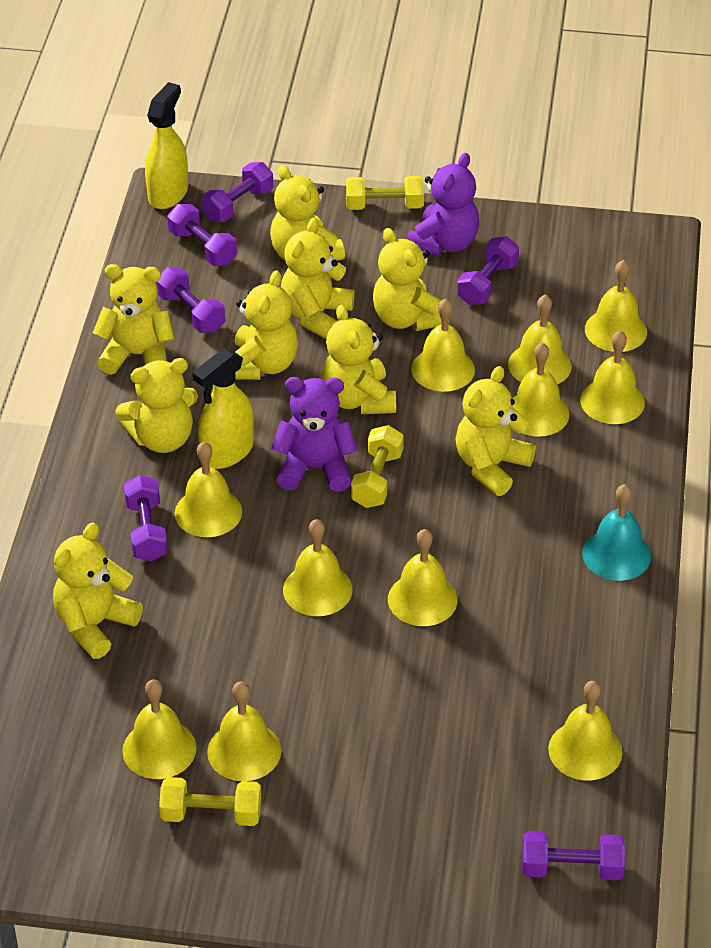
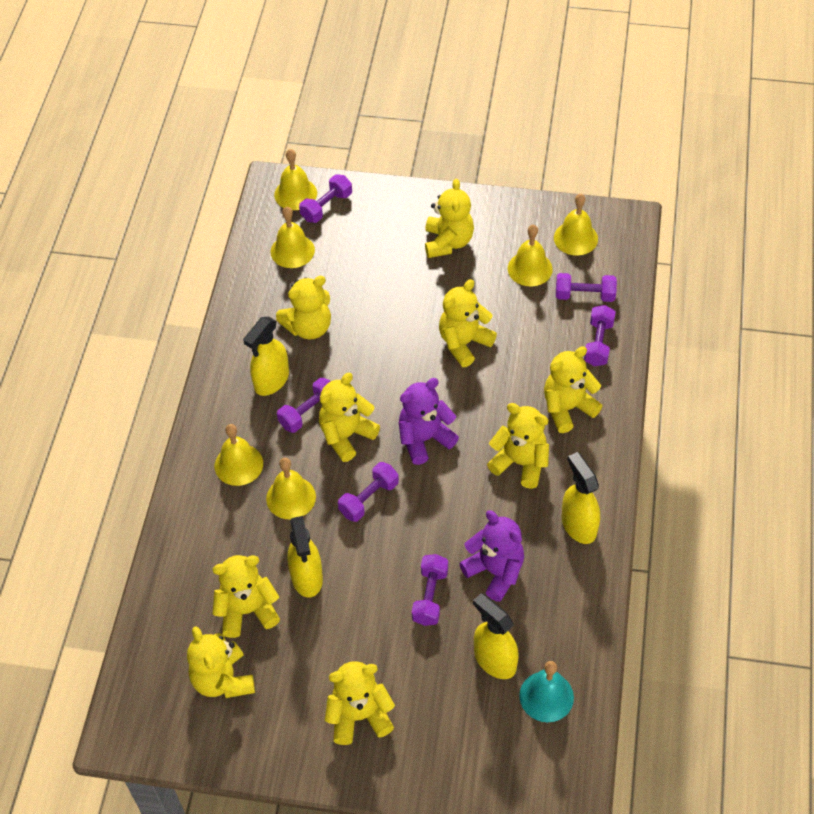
yellow bell: [122,679,197,779] [175,442,242,537] [207,682,281,781] [283,519,353,616] [388,529,457,626] [411,299,475,392] [508,294,572,384] [512,342,569,437] [548,681,623,780] [580,331,645,424] [585,260,647,352] = 11 -> [215,424,263,486] [266,458,316,519] [271,207,315,268] [274,149,317,210] [508,225,553,287] [554,194,598,256] = 6
yellow dumbbell: [159,777,261,826] [346,176,424,210] [351,425,404,508] = 3 -> none = 0
yellow spray bottle: [145,82,188,209] [193,348,254,469] = 2 -> [243,317,289,396] [287,516,323,598] [473,593,519,679] [561,452,600,544] = 4

